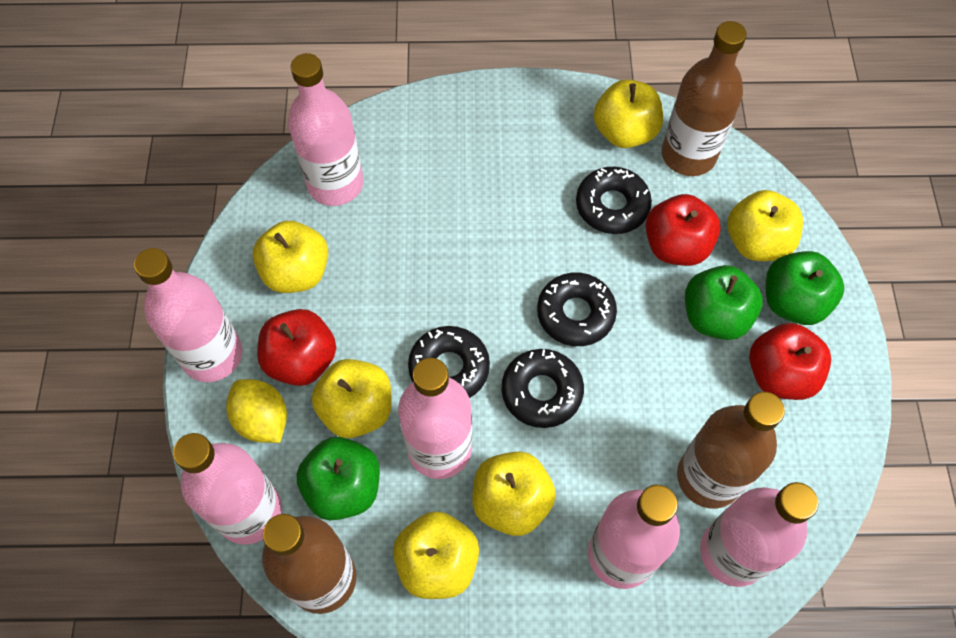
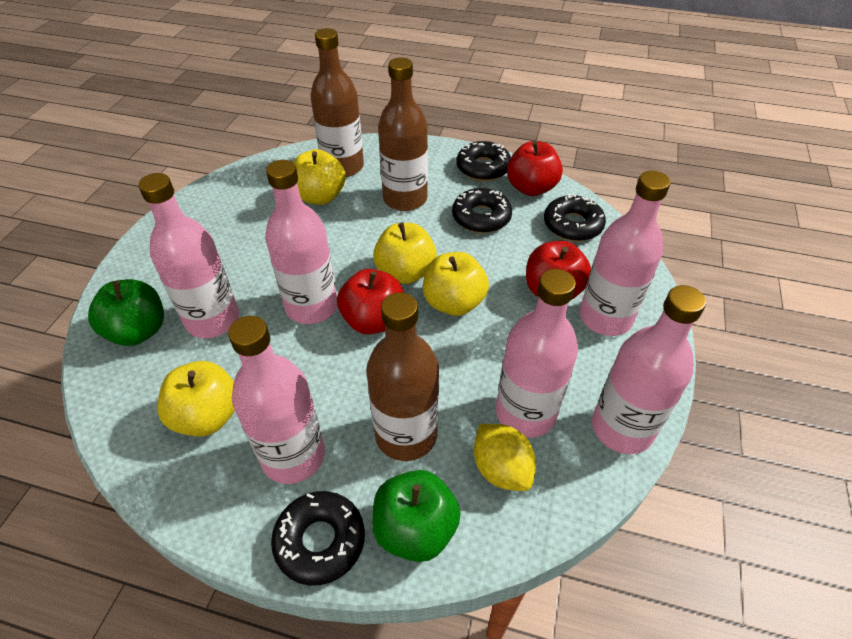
green apple: [297,437,380,520] [685,265,763,340] [766,251,844,325] = 3 -> [88,279,164,346] [372,470,461,562] = 2
yellow apple: [253,221,328,293] [312,359,392,438] [393,511,479,599] [472,451,556,536] [594,80,663,148] [727,190,803,261] = 6 -> [157,361,235,436] [293,149,346,205] [373,222,437,284] [423,252,489,316] = 4

